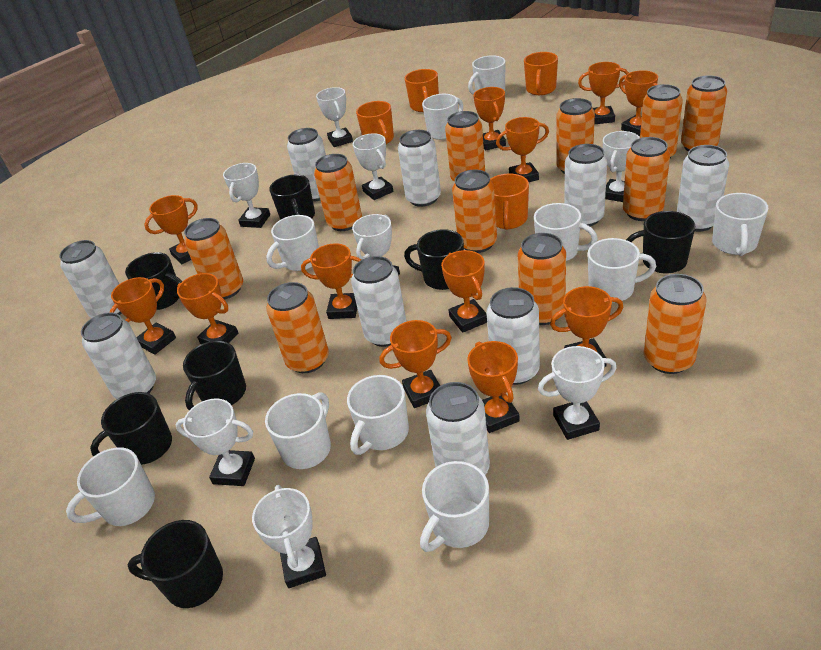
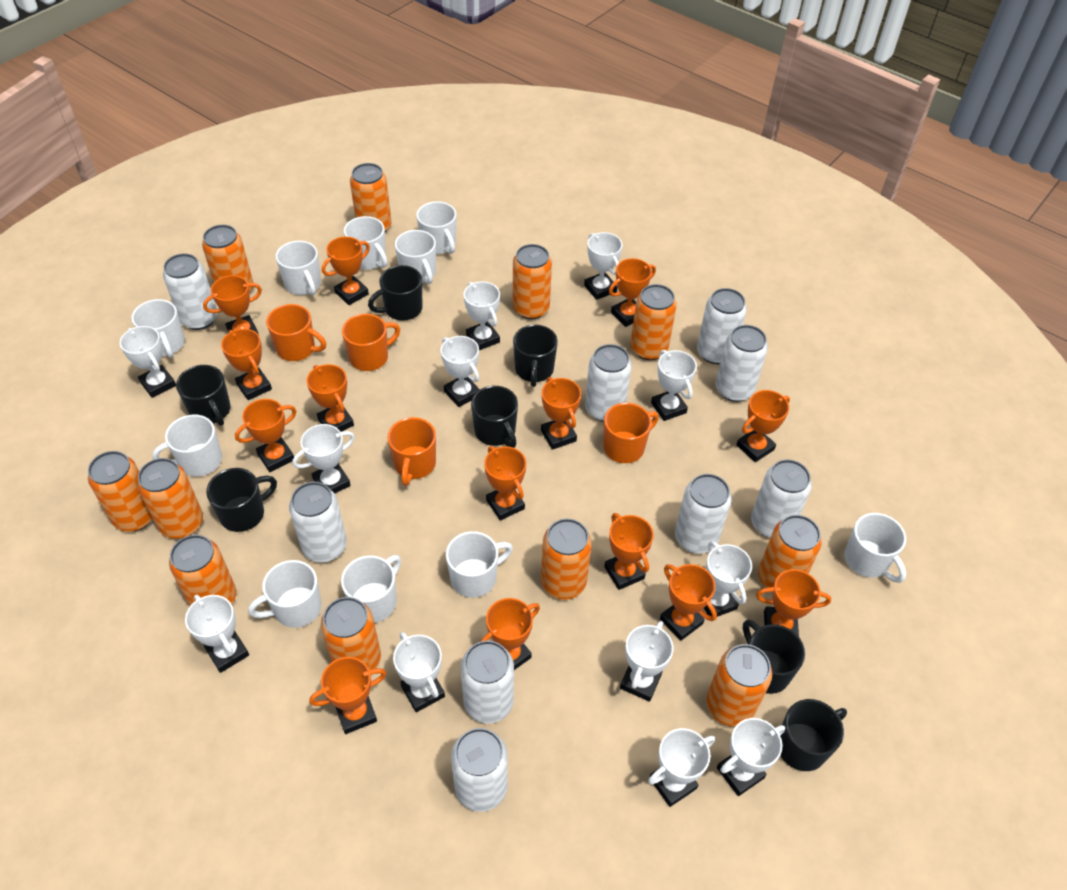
orange trophy: [110,277,176,355] [144,195,197,264] [177,273,238,344] [301,243,361,319] [380,320,452,408] [441,250,487,333] [467,341,520,433] [473,87,506,151] [496,117,549,182] [550,286,623,367] [578,62,629,124] [619,70,658,136] = 12 -> [203,275,262,335] [221,329,272,400] [235,399,296,472] [307,364,354,432] [309,657,387,734] [322,237,370,305] [480,598,540,670] [484,446,526,520] [541,377,581,450] [604,513,654,590] [609,258,656,327] [660,564,717,641] [736,390,790,462] [756,569,831,637] = 14
white trophy: [175,398,255,486] [223,163,270,228] [252,485,326,588] [316,87,353,147] [352,214,400,276] [353,133,393,200] [538,346,617,440] [603,131,640,202] = 8 -> [120,326,176,398] [185,594,249,673] [293,424,355,494] [393,632,445,712] [441,336,480,407] [463,281,500,350] [584,232,622,300] [620,621,674,702] [648,728,715,807] [651,350,697,421] [704,541,752,617] [717,718,785,796] = 12

